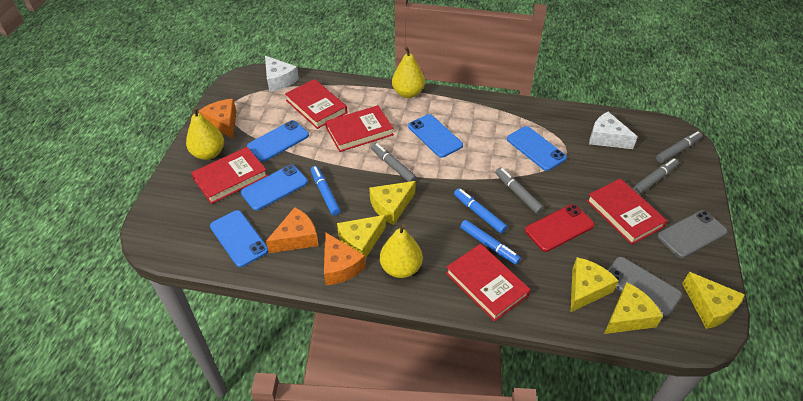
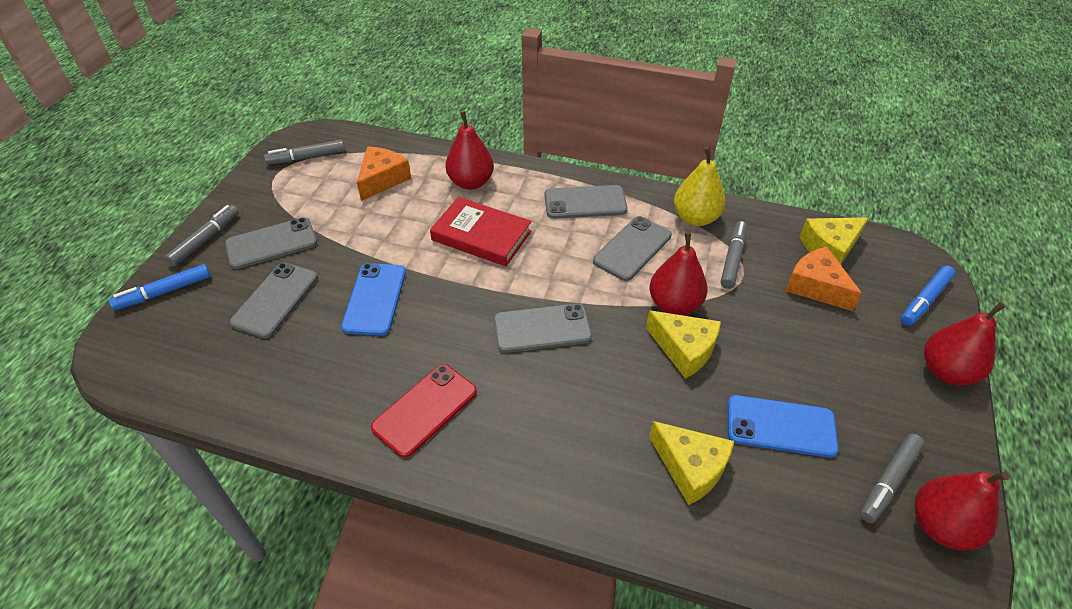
blue marker: [311,166,341,216] [454,188,508,234] [460,220,521,265] = 3 -> [109,264,210,310] [901,266,955,326] = 2
blue phone: [210,210,268,267] [241,165,308,211] [247,120,309,162] [408,114,463,158] [507,126,567,171] = 5 -> [341,263,406,336] [728,395,838,458] = 2
grey phone: [607,257,682,317] [657,210,728,258] = 2 -> [225,217,317,269] [230,263,318,338] [494,304,592,353] [545,185,628,219] [593,216,672,281] = 5
orange cheese: [199,99,236,139] [266,207,319,253] [324,232,366,285] = 3 -> [357,147,411,201] [785,246,862,311] = 2
red book: [191,147,267,204] [285,79,347,129] [325,105,394,152] [446,244,531,322] [587,178,667,245] = 5 -> [430,197,532,266] = 1
red pear: none = 0 -> [445,111,494,190] [649,232,708,315] [915,472,1010,550] [924,302,1006,385] = 4
white cheese: [265,56,299,92] [589,112,638,149] = 2 -> none = 0
yellow cheese: [337,215,386,259] [369,181,416,225] [571,257,619,312] [604,282,663,334] [682,272,745,329] = 5 -> [646,310,721,379] [649,421,734,505] [800,217,868,265] = 3
yellow pear: [186,107,224,160] [380,224,423,278] [392,46,425,98] = 3 -> [674,147,726,226] = 1

